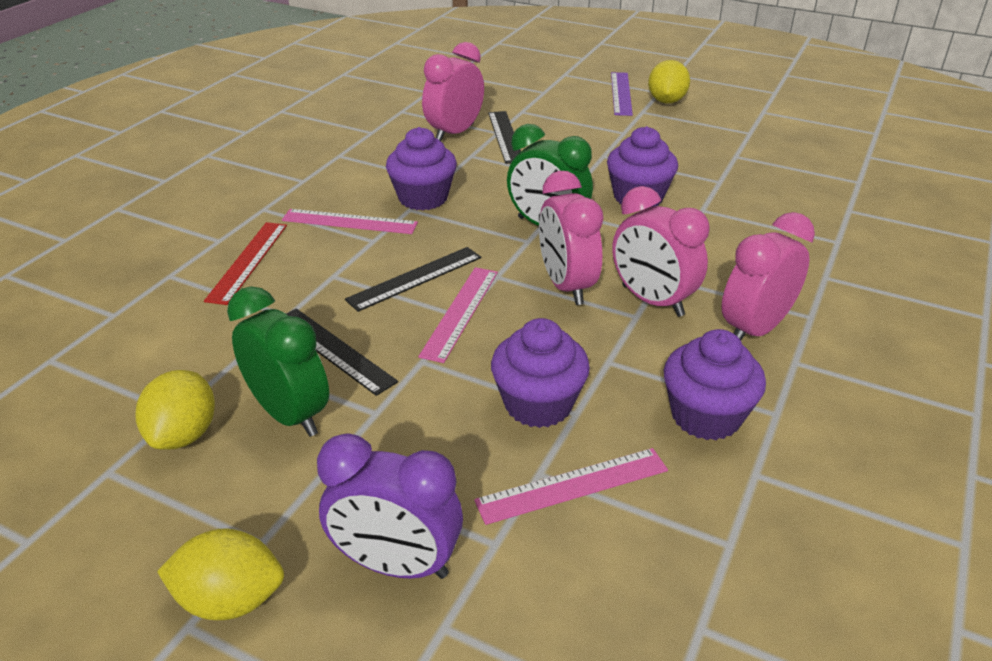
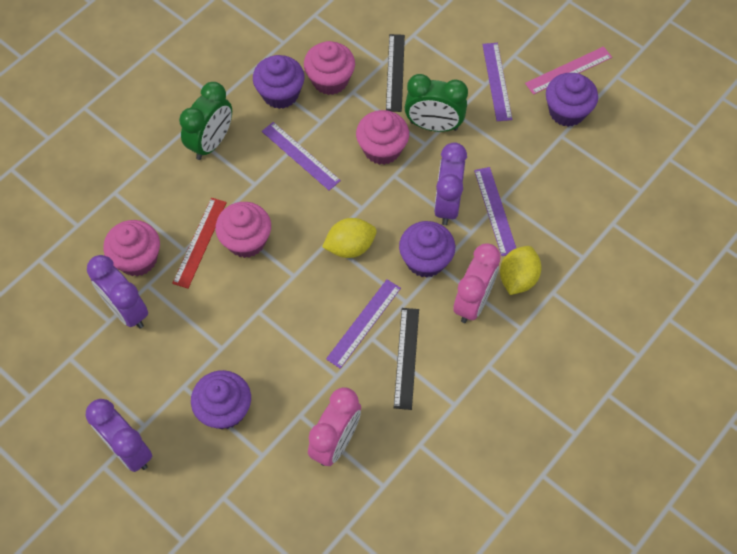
black ruler: [286,308,398,396] [345,247,481,312] [488,111,521,164] = 3 -> [386,34,405,112] [394,308,419,410] = 2
pink clock: [422,42,484,141] [539,171,603,305] [612,186,709,317] [722,212,815,340] = 4 -> [308,387,361,466] [453,243,501,323] = 2
pink cupcake: none = 0 -> [103,220,160,276] [215,202,271,258] [304,41,355,95] [356,110,409,165] = 4
pink ruler: [282,209,418,234] [418,267,498,363] [474,448,668,525] = 3 -> [525,46,612,95] = 1
purple clock: [317,433,463,579] = 1 -> [86,399,152,472] [87,255,148,329] [434,142,467,225] = 3
purple ruler: [611,72,633,116] = 1 -> [262,122,341,190] [326,279,401,369] [474,167,516,256] [482,43,512,121] = 4
yellow lemon: [136,370,215,450] [157,528,284,620] [648,60,690,104] = 3 -> [322,218,377,258] [500,246,541,295] = 2

